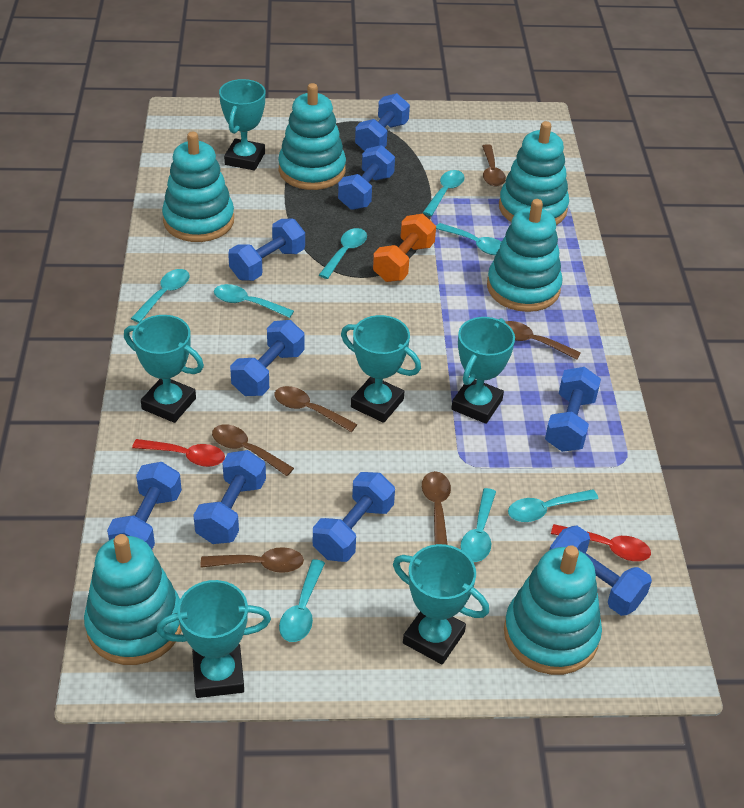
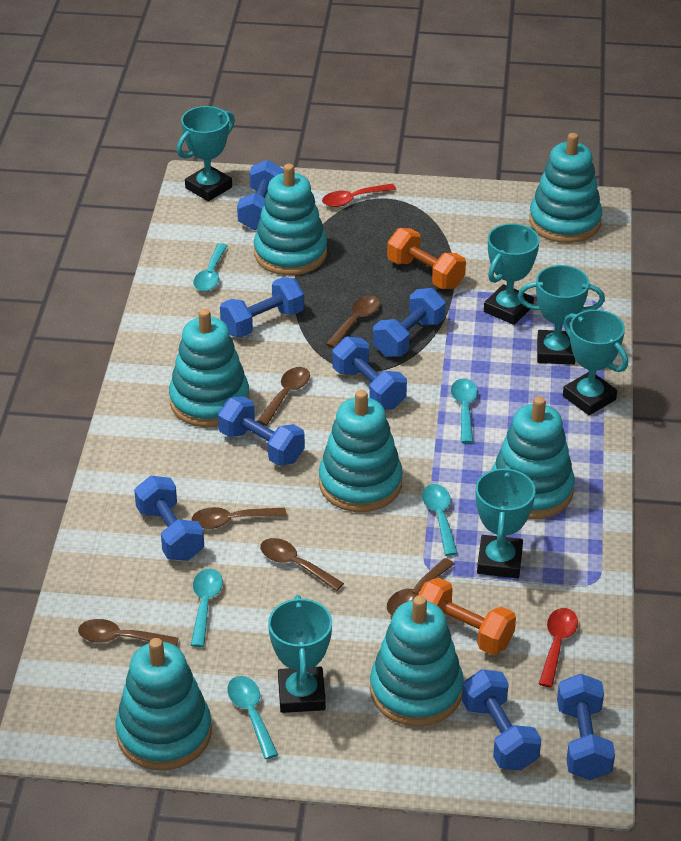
blue dumbbell: [107,462,182,549] [193,450,266,544] [228,219,305,281] [230,320,304,396] [313,472,395,562] [338,145,395,210] [355,93,410,151] [545,367,601,452] [550,526,652,616] = 9 -> [134,476,204,561] [218,396,305,466] [220,277,304,337] [237,160,283,230] [332,337,407,409] [373,288,446,357] [462,669,541,770] [557,674,615,780] = 8
orange dumbbell: [373,214,436,282] = 1 -> [387,228,466,289] [418,578,516,655] = 2
turquoise spoon: [131,269,189,323] [214,284,294,318] [279,559,325,642] [319,228,367,279] [423,170,465,216] [436,223,501,255] [460,488,496,562] [508,489,598,522] = 8 -> [191,568,223,647] [193,243,227,292] [227,676,278,759] [422,484,458,556] [451,378,478,443] = 5
turquoise stacking toy: [84,534,182,665] [162,132,234,242] [278,83,346,190] [487,199,562,312] [499,121,569,225] [504,545,602,675] = 6 -> [116,638,212,770] [169,309,249,427] [254,164,327,275] [319,390,403,512] [370,595,464,727] [492,396,575,519] [529,133,602,243] = 7

